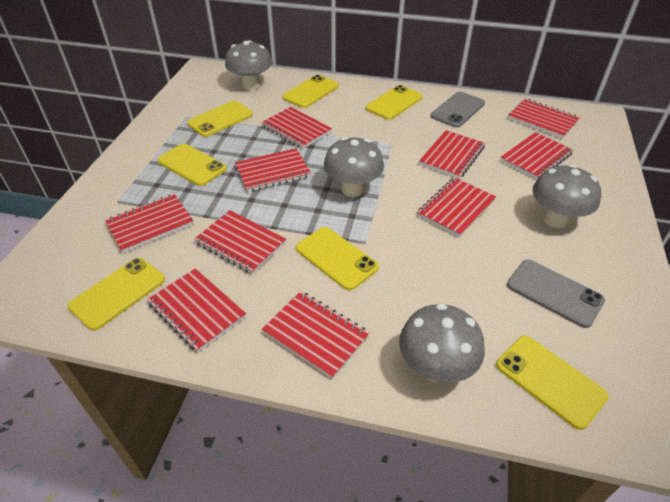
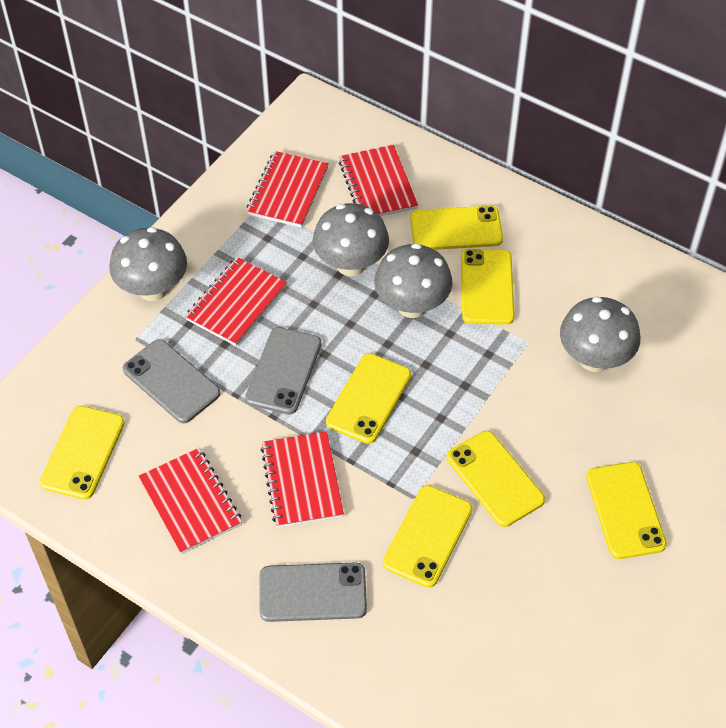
grey phone: [431,92,485,128] [507,259,605,328] = 2 -> [123,339,220,423] [245,327,321,414] [260,562,367,622] = 3
red notebook: [105,194,194,253] [147,268,246,352] [194,210,286,274] [235,148,311,192] [261,107,332,149] [262,291,370,379] [417,177,496,237] [419,130,485,179] [500,132,573,179] [508,99,580,139] = 10 -> [139,448,242,554] [185,257,287,346] [246,151,329,228] [261,431,344,528] [339,145,418,217] = 5

